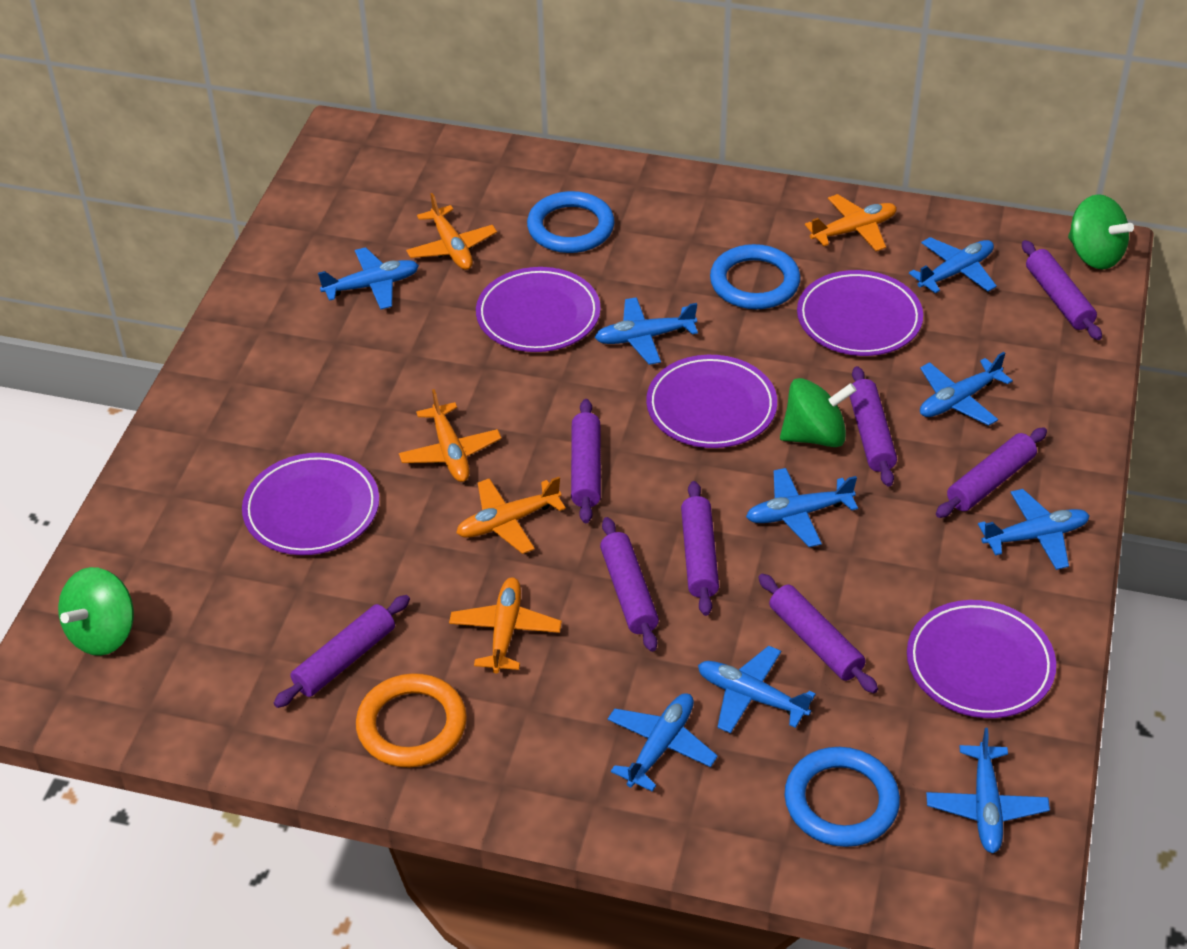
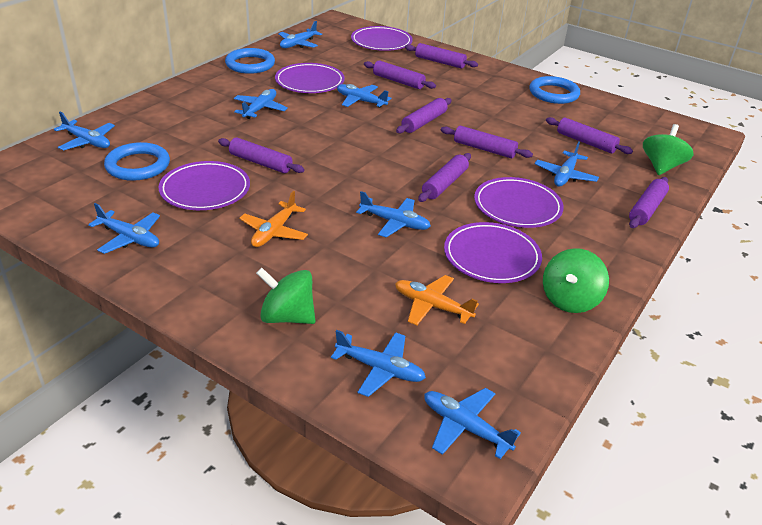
orange plane: [399,389,502,482] [406,193,497,270] [449,577,562,673] [456,477,566,554] [805,194,897,251] = 5 -> [239,191,308,247] [395,275,479,325] = 2
orange ring: [356,673,467,767] = 1 -> none = 0

